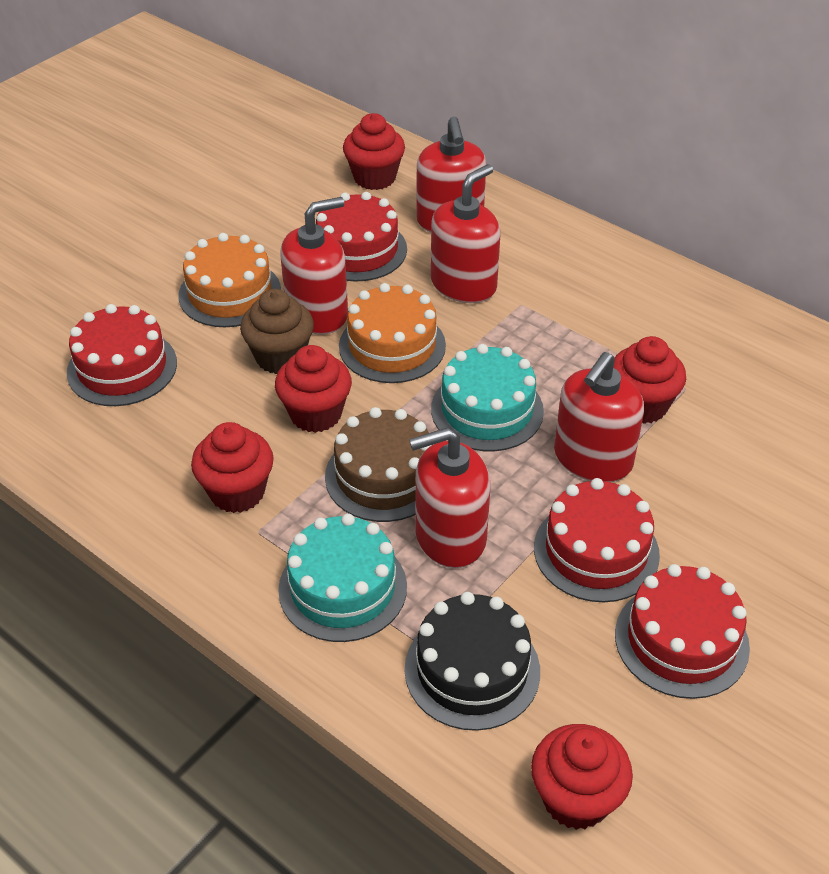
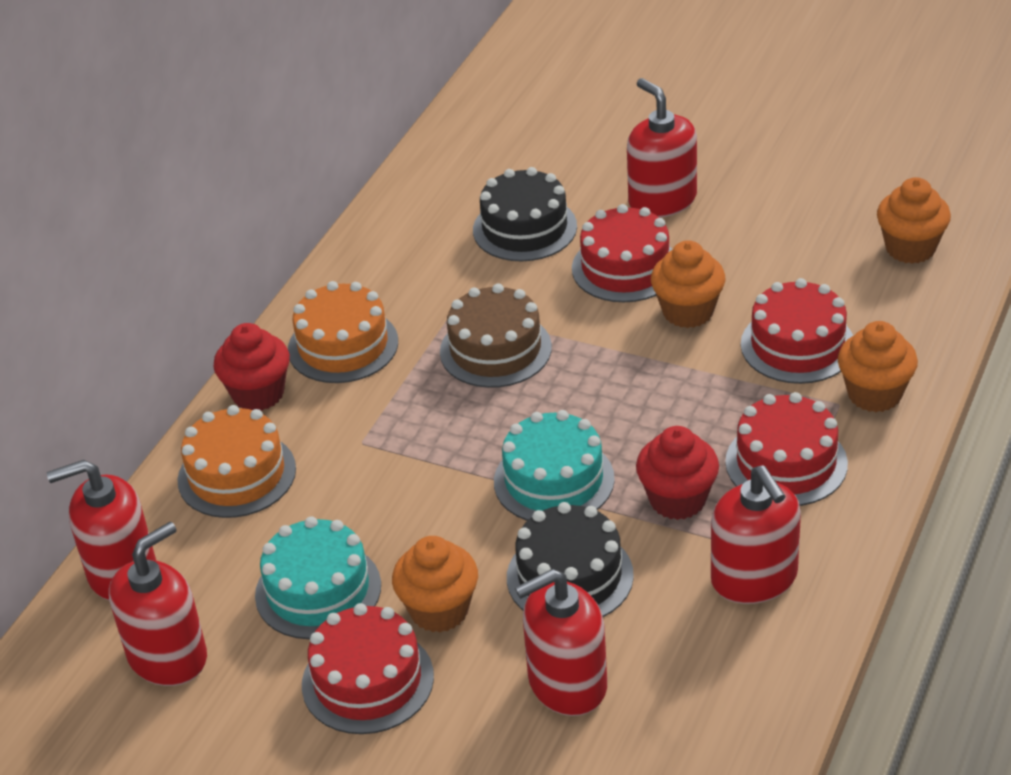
black cake: [405,592,540,731] = 1 -> [473,167,577,261] [507,502,634,617] = 2
brown cupcake: [240,289,314,374] = 1 -> none = 0
orange cupcake: none = 0 -> [392,536,478,632] [651,240,725,328] [838,321,918,412] [877,177,951,264] = 4
red cupcake: [191,422,274,513] [275,345,352,433] [343,113,405,190] [531,724,633,830] [613,336,686,424] = 5 -> [213,323,290,411] [636,426,719,520] = 2

